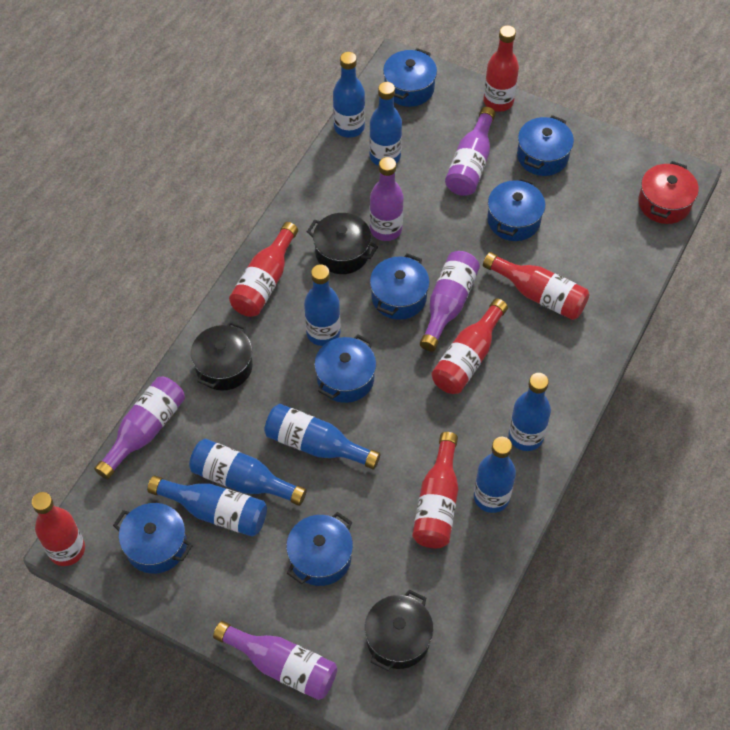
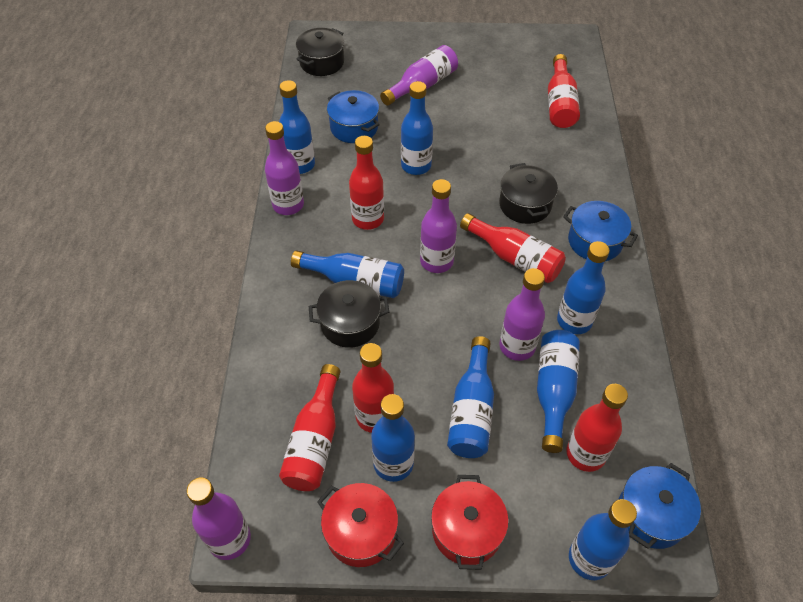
blue pot: [113,503,193,574] [286,512,353,586] [314,334,376,403] [370,253,430,320] [383,48,437,107] [487,178,545,241] [517,115,574,176] = 7 -> [327,90,380,143] [563,201,638,261] [618,463,701,549] = 3
red pot: [638,161,699,224] = 1 -> [317,483,404,567] [431,475,509,570] = 2

